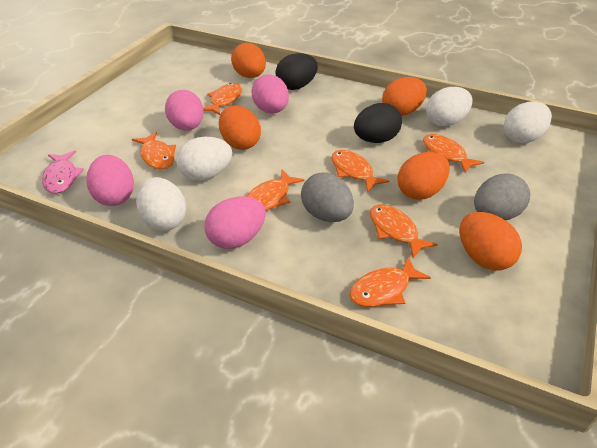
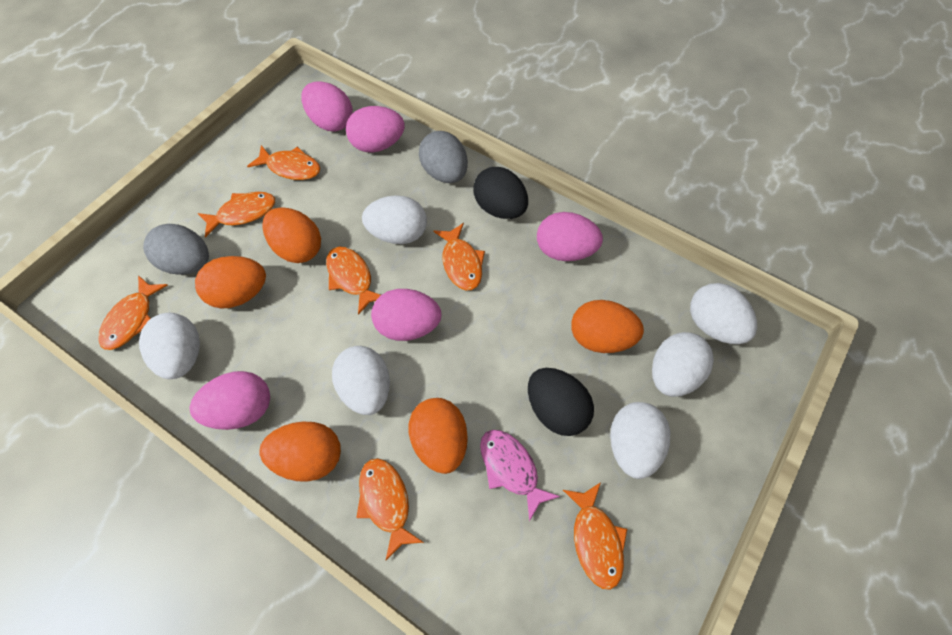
pink egg: [86,155,134,206] [165,90,204,131] [204,196,266,249] [251,75,289,113] = 4 -> [189,371,270,430] [301,81,353,132] [346,106,405,153] [371,289,441,341] [537,212,603,261] = 5
white egg: [136,177,186,231] [176,137,232,181] [426,87,473,127] [504,101,552,143] = 4 -> [139,313,200,379] [332,346,390,415] [362,195,427,244] [610,402,670,479] [652,332,714,397] [690,283,757,344] = 6

